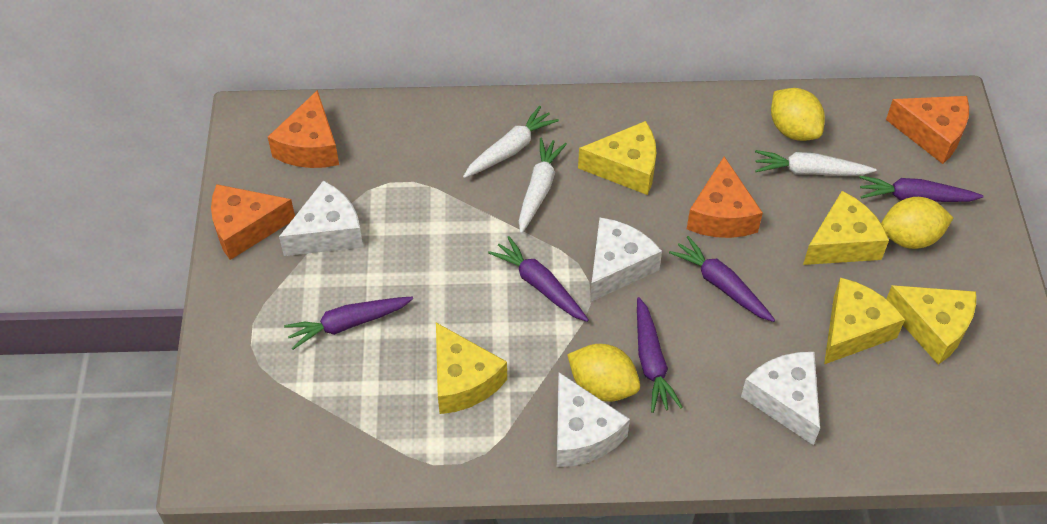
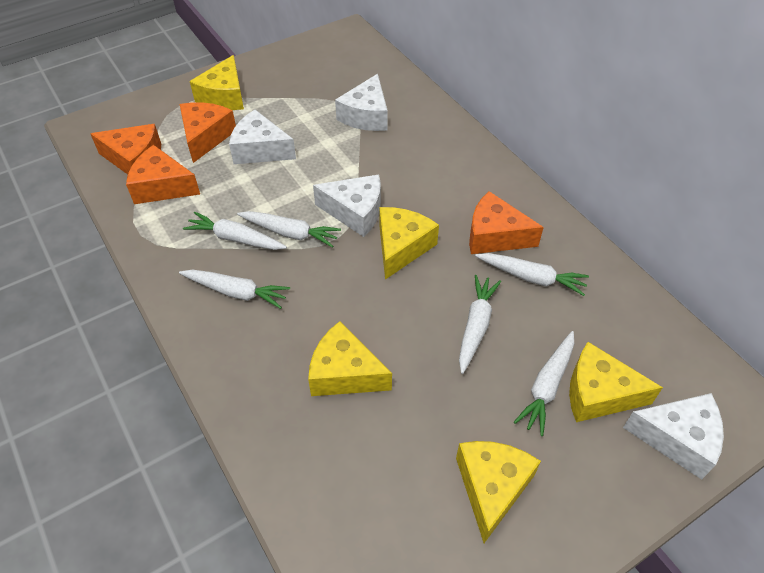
purple carrot: [284,297,413,350] [488,236,589,322] [637,297,682,413] [669,236,775,322] [859,176,984,202] = 5 -> none = 0
white carrot: [463,106,559,178] [519,138,567,234] [755,150,877,176] = 3 -> [179,270,290,309] [183,212,287,250] [237,211,341,248] [459,275,501,374] [475,253,589,296] [514,331,574,436] = 6
yellow lemon: [567,344,640,401] [771,88,825,141] [881,197,953,249] = 3 -> none = 0

